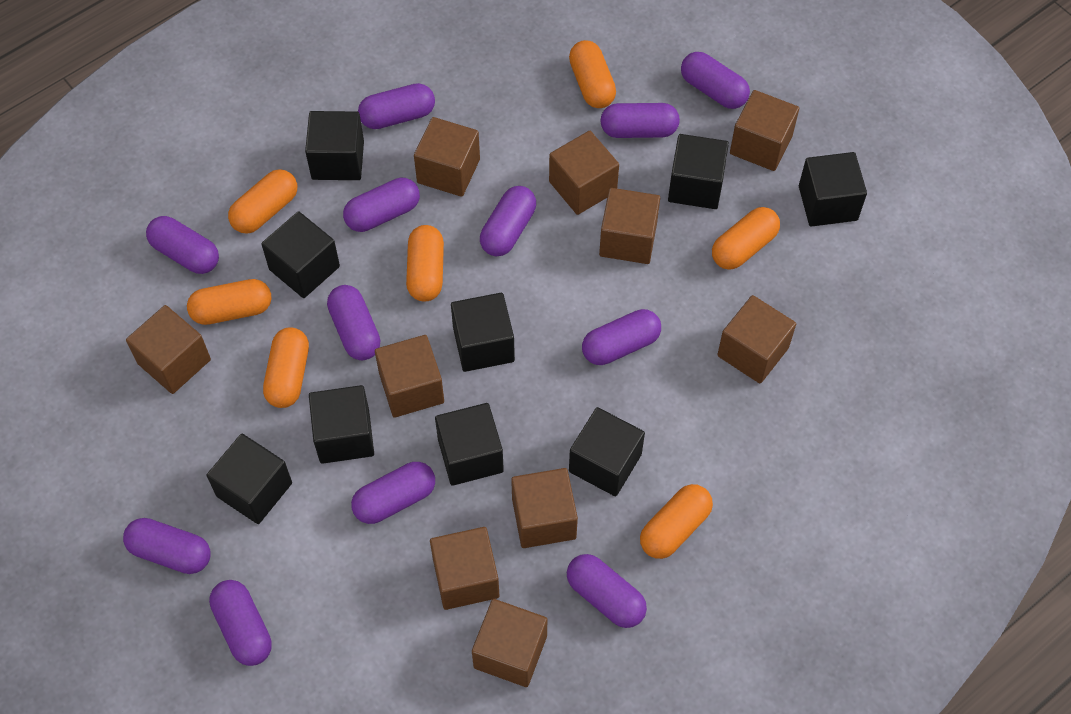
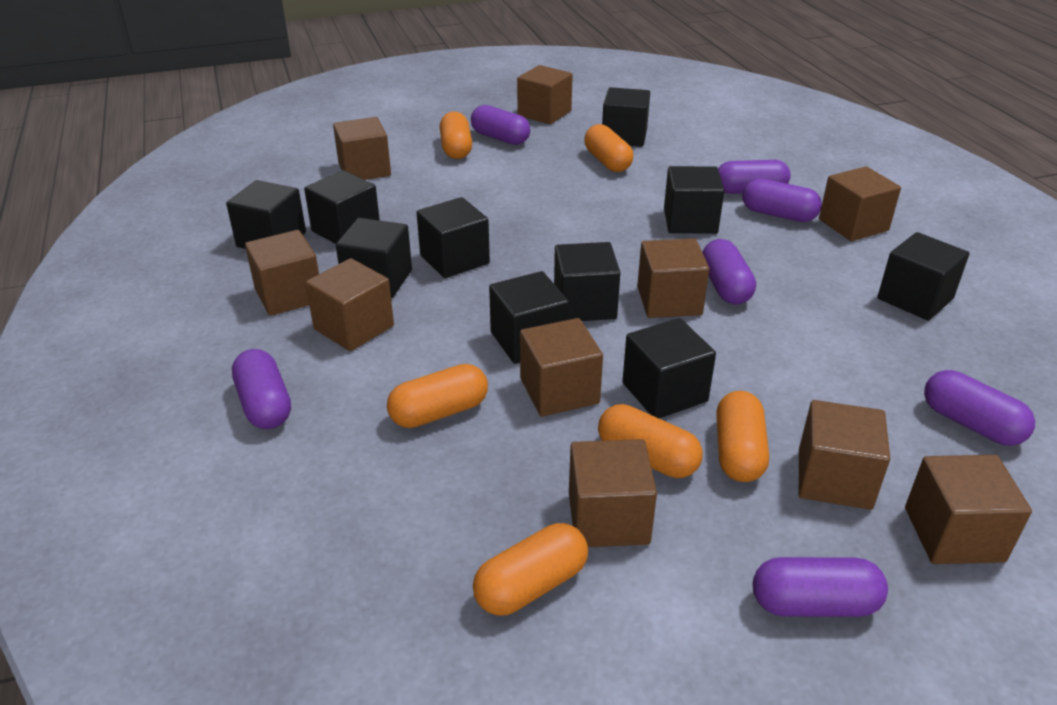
black cube: [206,434,292,524] [261,211,340,298] [305,111,364,180] [309,385,374,464] [435,403,504,486] [451,293,515,372] [569,407,645,496] [668,134,729,209] [799,152,867,227] = 9 -> [226,180,306,249] [304,170,380,244] [336,218,412,298] [416,197,490,278] [489,271,569,364] [554,242,620,321] [602,87,650,147] [622,318,716,418] [664,166,724,234] [877,232,969,321] = 10
orange capsule: [187,279,272,325] [228,169,297,234] [263,327,309,408] [406,225,444,302] [569,40,616,108] [640,484,713,559] [712,207,780,270] = 7 -> [387,364,488,428] [440,112,472,159] [473,523,588,616] [584,124,633,172] [598,404,702,478] [716,391,769,482] = 6
purple capsule: [123,518,210,574] [146,216,219,274] [209,580,272,666] [327,285,381,360] [343,178,420,232] [351,462,435,524] [358,83,435,129] [480,186,536,256] [567,554,647,628] [582,309,661,365] [601,103,680,138] [681,52,750,109] = 12 -> [232,349,291,429] [471,105,530,145] [702,239,756,305] [718,160,791,194] [742,178,822,222] [753,557,888,617] [924,370,1035,446] = 7

